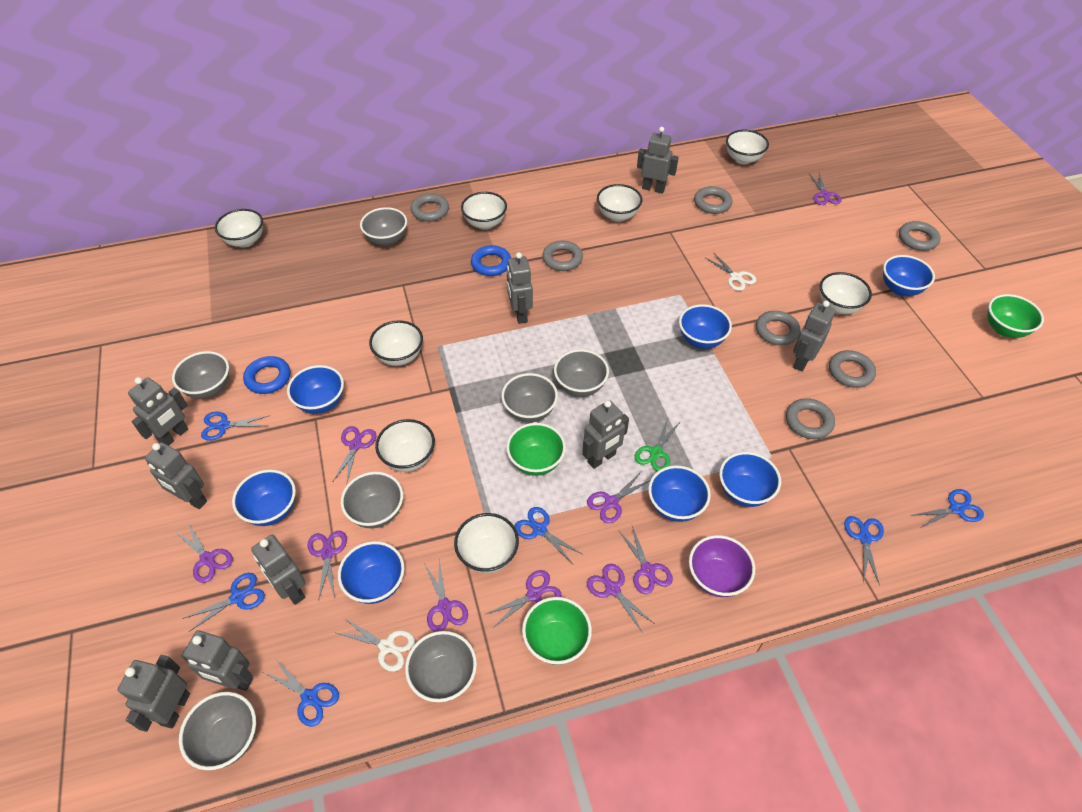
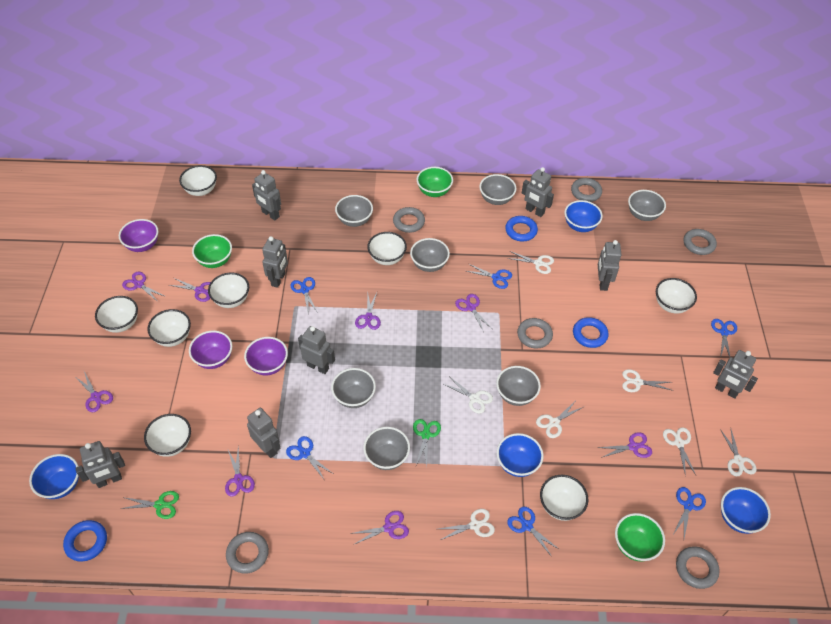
blue bowl: [232,469,296,526] [287,365,344,414] [338,541,405,604] [648,465,711,522] [679,304,732,349] [719,452,781,507] [883,255,935,296] = 7 -> [29,454,79,499] [497,433,543,477] [565,200,603,232] [721,487,771,534] = 4
blue ring: [243,356,290,394] [471,245,511,276] = 2 -> [63,520,107,562] [505,216,538,241] [573,317,609,348] = 3
green scissors: [634,418,681,472] = 1 -> [120,491,179,519] [413,419,441,466] = 2
grey ring: [411,194,449,222] [542,241,583,271] [694,186,732,214] [756,311,800,346] [786,398,835,439] [829,350,876,388] [899,221,940,251] = 7 -> [226,532,269,574] [393,207,425,233] [517,318,553,348] [571,178,602,202] [676,546,720,589] [683,229,717,255] = 6
grey robot: [118,655,190,732] [128,377,188,446] [145,442,207,509] [181,630,253,691] [251,535,306,605] [507,252,533,324] [582,400,629,469] [637,127,679,193] [793,300,836,372] = 9 -> [75,441,125,488] [247,408,280,458] [252,170,281,220] [262,236,288,288] [298,326,335,374] [522,167,554,217] [598,240,621,291] [713,350,758,399] = 8
purple bowl: [689,535,755,597] = 1 -> [119,219,158,252] [189,331,232,369] [244,337,288,376] = 3
purple scissors: [176,521,233,583] [307,531,347,601] [333,426,376,485] [424,560,468,632] [486,570,562,628] [587,471,650,523] [587,564,655,633] [618,526,673,594] [809,173,841,205] = 9 -> [75,371,113,412] [122,272,166,302] [169,278,211,302] [225,446,255,497] [350,511,409,545] [355,293,381,330] [455,294,492,332] [597,432,652,458] = 8
white scissors: [337,618,415,672] [706,252,757,291] = 2 -> [439,509,495,540] [444,377,493,414] [507,251,554,274] [536,402,583,438] [622,369,674,392] [663,427,696,477] [720,427,757,477] = 7

